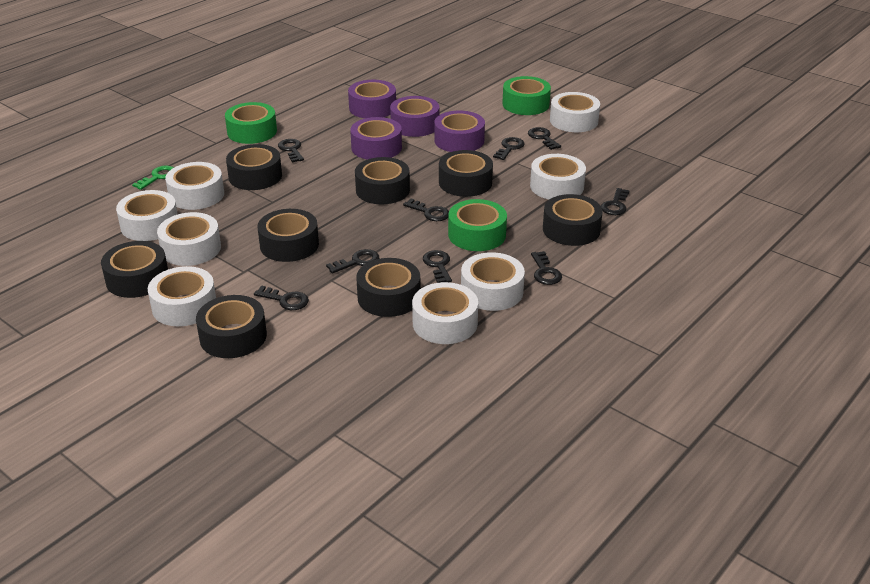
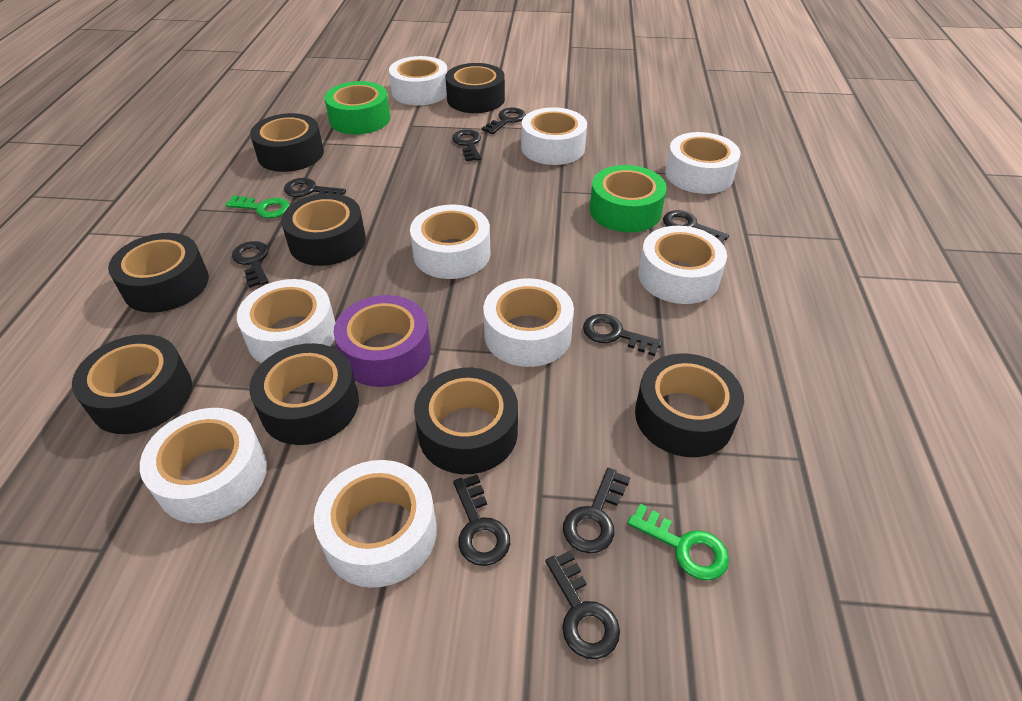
green key: [132,166,174,190] = 1 -> [225,195,290,218] [627,503,729,580] = 2
green tape: [225,102,277,144] [448,199,507,251] [502,76,551,115] = 3 -> [324,81,390,135] [590,165,667,232] = 2
purple tape: [348,80,396,118] [350,117,402,160] [390,96,439,137] [434,111,485,152] = 4 -> [334,295,431,387] = 1
white tape: [116,190,178,241] [148,266,216,326] [157,212,221,266] [165,162,224,210] [412,282,478,344] [461,252,525,311] [530,154,586,199] [550,92,600,132] = 8 -> [140,408,267,523] [237,279,336,363] [314,460,437,588] [389,56,447,105] [410,205,490,279] [483,278,574,367] [521,107,587,165] [638,226,727,304] [665,132,740,194] = 9

